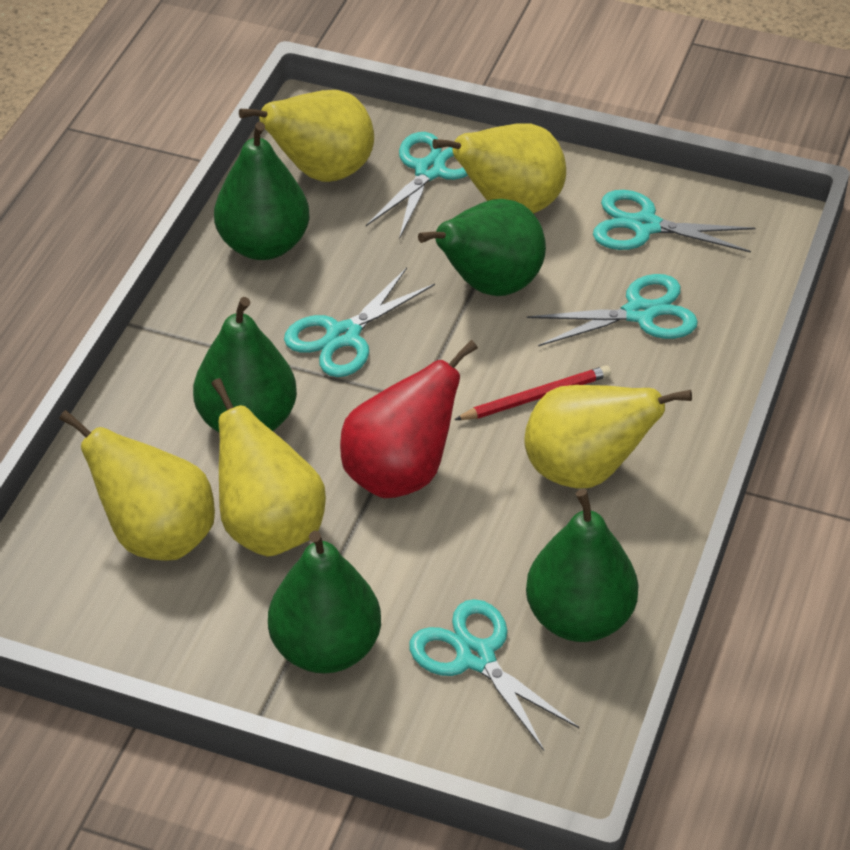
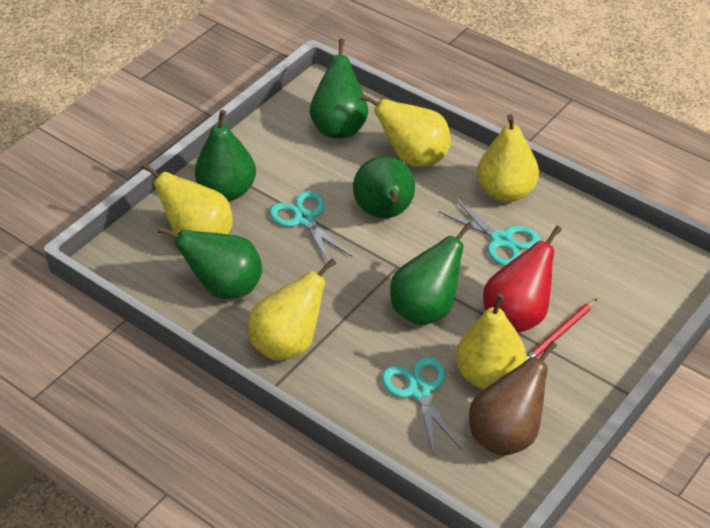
brown pear: none = 0 -> [469,341,557,456] = 1
turquoise scissors: [284,267,435,377] [366,132,468,239] [409,599,579,751] [527,274,698,346] [593,190,755,253] = 5 -> [269,191,353,262] [382,357,461,454] [438,197,540,266] = 3

